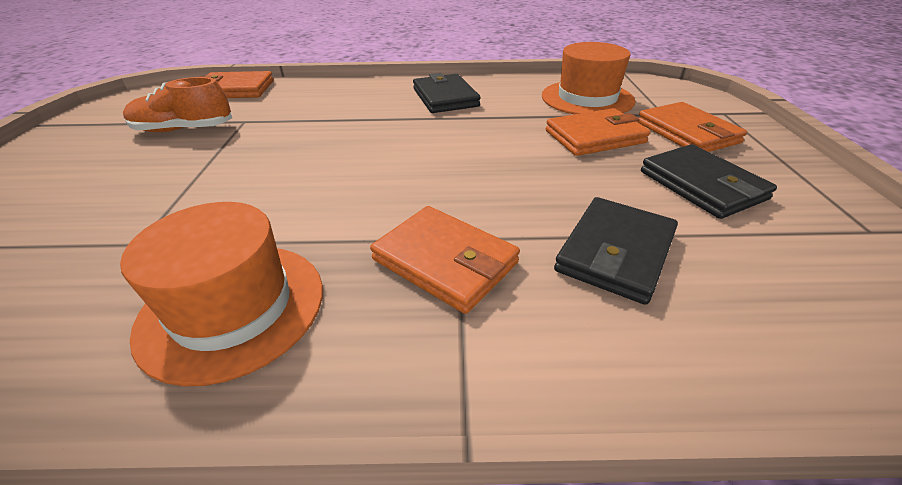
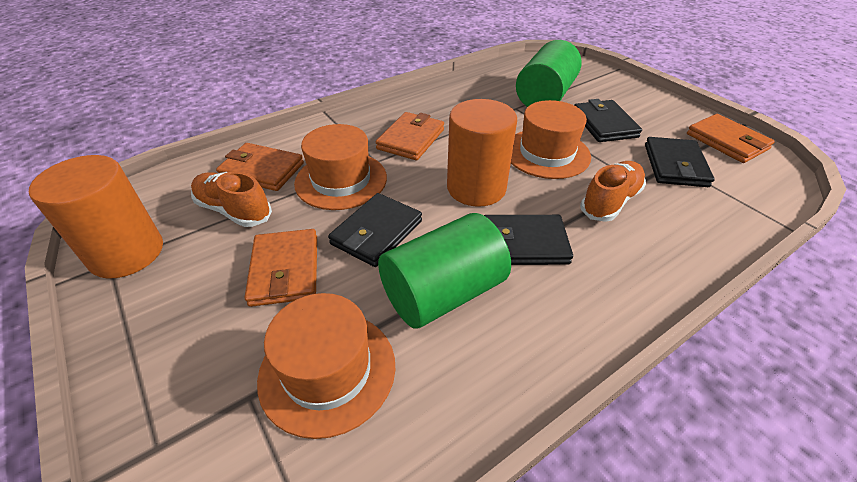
black wallet: [413,73,480,113] [554,197,678,305] [641,144,777,219] = 3 -> [328,193,422,267] [484,215,573,265] [574,99,642,142] [645,137,715,187] = 4
green cylinder: none = 0 -> [378,213,511,329] [516,40,582,107] = 2
orange cylinder: none = 0 -> [29,155,163,279] [447,99,517,207] = 2
orange hat: [120,202,323,386] [542,42,636,114] = 2 -> [257,293,395,439] [294,124,387,210] [511,100,591,179] = 3
orange shoe: [123,77,232,132] = 1 -> [191,172,272,227] [580,161,646,222] = 2

